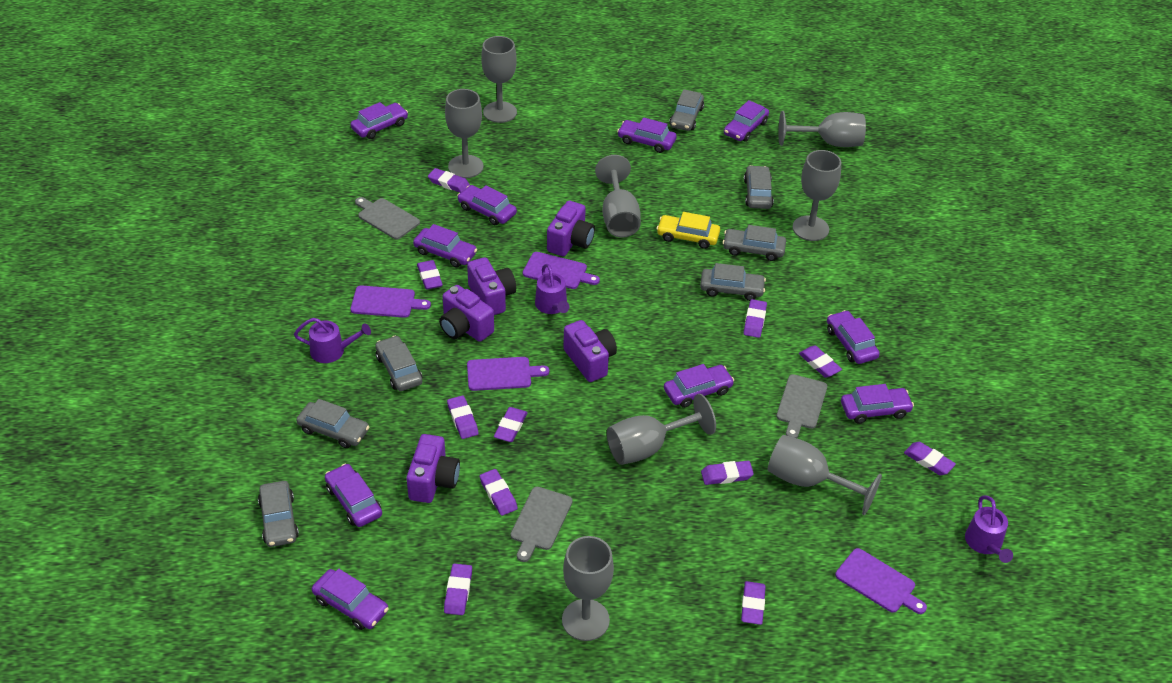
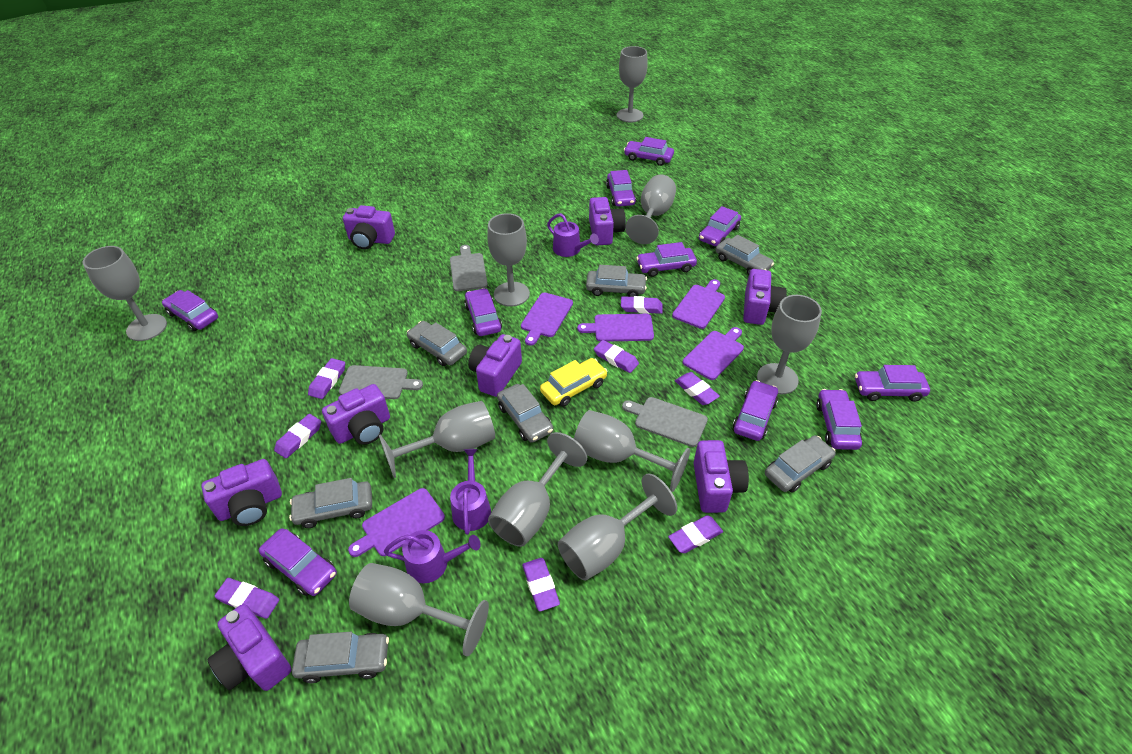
grey goblet: [445,89,483,178] [481,36,517,123] [562,536,614,641] [595,155,641,238] [607,394,716,465] [768,435,882,515] [778,111,866,147] [792,150,841,241] = 8 -> [83,246,167,341] [349,563,489,656] [379,401,495,478] [487,213,530,307] [488,432,587,547] [558,473,677,581] [574,410,690,492] [617,46,648,122] [625,175,676,244] [757,295,822,394] = 10
purple camera: [406,434,460,503] [439,285,494,342] [467,257,516,315] [547,201,595,256] [563,320,617,382] = 5 -> [201,459,282,526] [208,604,292,691] [322,384,390,445] [343,205,395,249] [468,334,522,397] [589,197,626,246] [693,440,749,513] [743,269,787,325] = 8
purple cutting board: [350,285,431,318] [467,357,549,391] [523,252,600,289] [835,548,927,614] = 4 -> [348,488,445,557] [521,292,573,346] [577,314,654,342] [672,279,725,329] [683,327,744,380] = 5
purple eraser: [417,260,443,290] [428,168,470,193] [444,564,472,615] [447,395,479,439] [480,469,518,516] [494,407,528,442] [701,461,754,485] [741,581,766,625] [744,299,767,338] [799,345,842,378] [904,442,956,475] = 11 -> [215,578,279,619] [274,414,321,459] [308,358,345,399] [522,558,560,611] [594,340,639,373] [621,296,663,314] [668,515,723,553] [675,372,720,405] = 8

